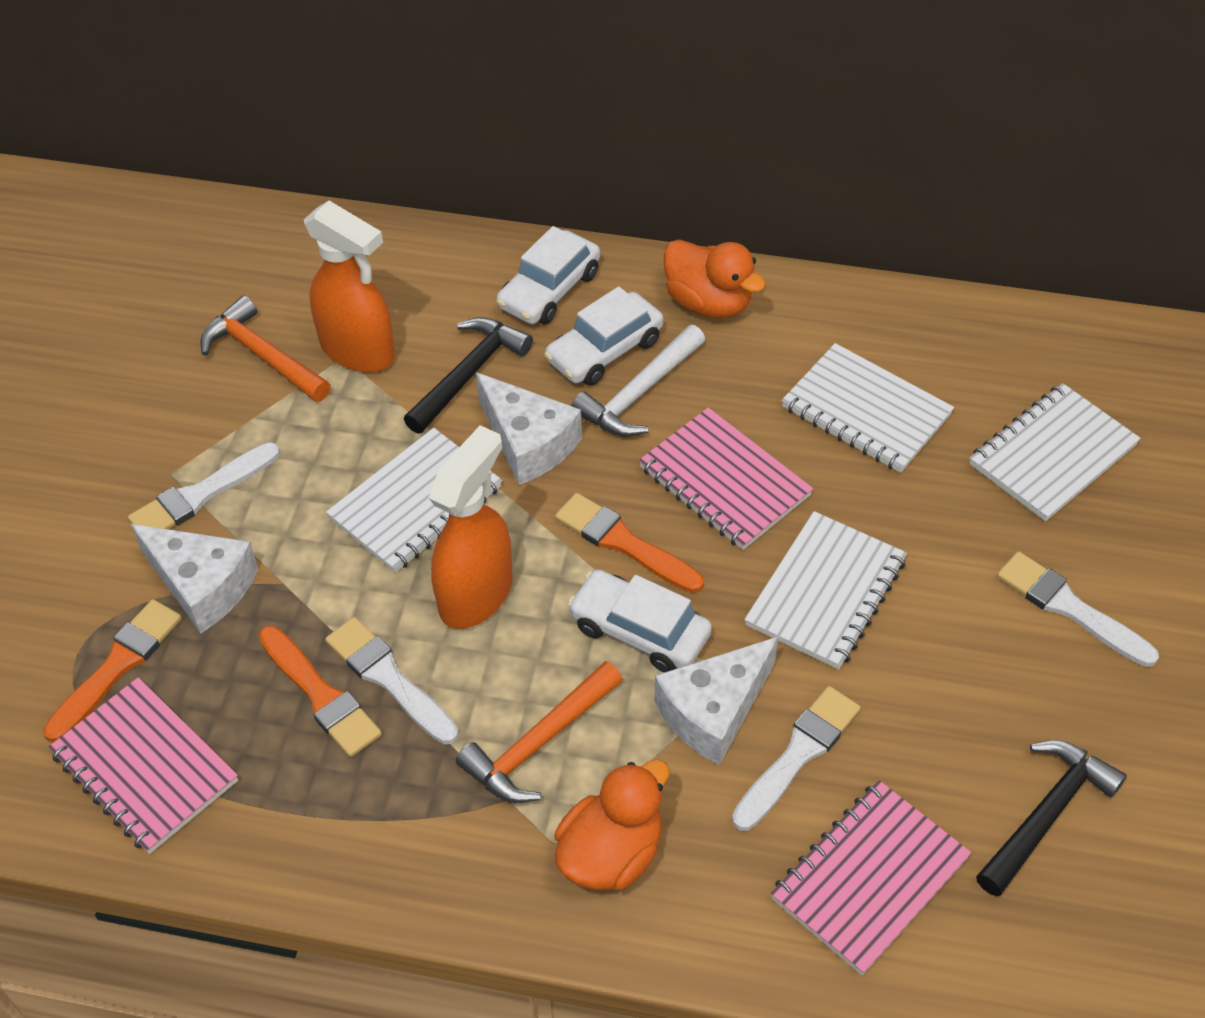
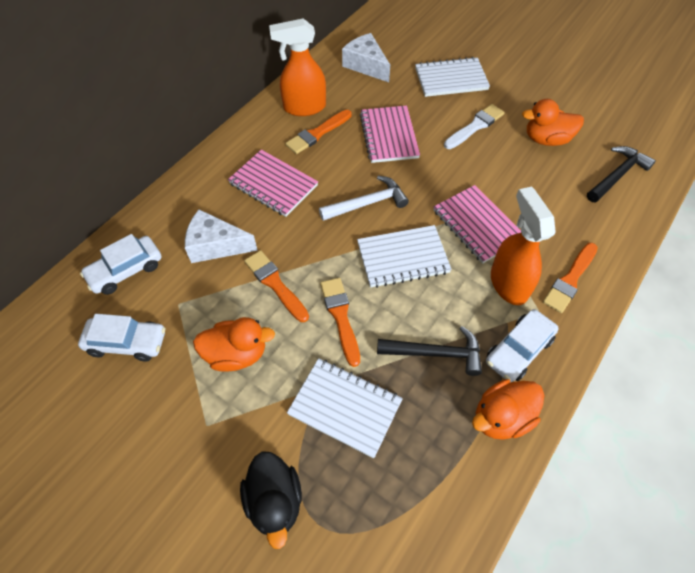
black duck: none = 0 -> [240,451,302,549] = 1
orange brush: [43,599,182,743] [259,626,382,757] [555,493,704,593] = 3 -> [244,250,309,322] [285,110,352,154] [320,278,360,367] [543,243,598,313] = 4
orange duck: [555,759,669,890] [664,239,766,318] = 2 -> [193,317,275,372] [472,379,545,440] [522,99,584,146] = 3
orange hammer: [200,296,331,402] [456,661,623,803] = 2 -> none = 0
white brush: [128,442,280,529] [325,617,459,744] [732,686,861,831] [997,551,1159,667] = 4 -> [444,104,505,149] = 1
white cheese: [131,524,258,633] [476,372,582,485] [655,637,778,765] = 3 -> [185,209,258,263] [342,33,390,82] = 2
white notebook: [326,428,502,573] [744,511,907,669] [782,343,954,473] [970,383,1141,521] = 4 -> [287,358,403,458] [357,225,452,288] [415,57,490,97] = 3

